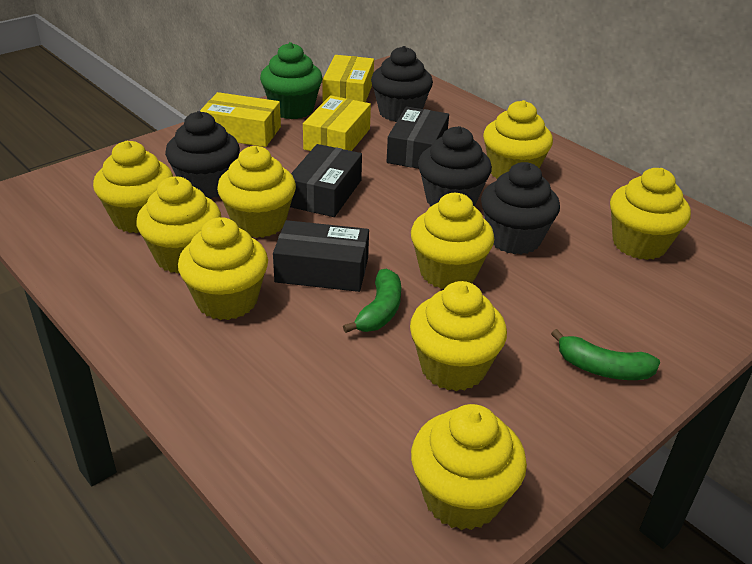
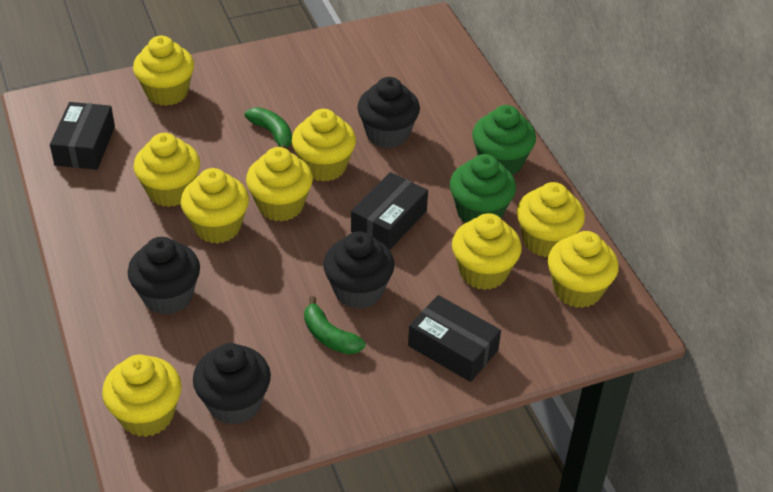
green cupcake: [260,42,322,119] = 1 -> [450,154,516,223] [472,105,536,175] = 2
yellow box: [200,92,281,147] [303,95,371,151] [322,55,374,102] = 3 -> none = 0

